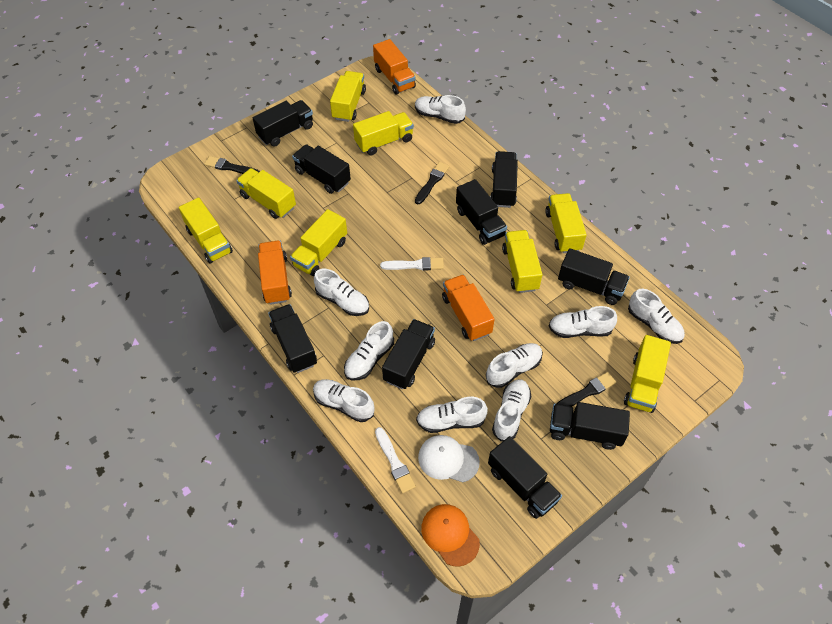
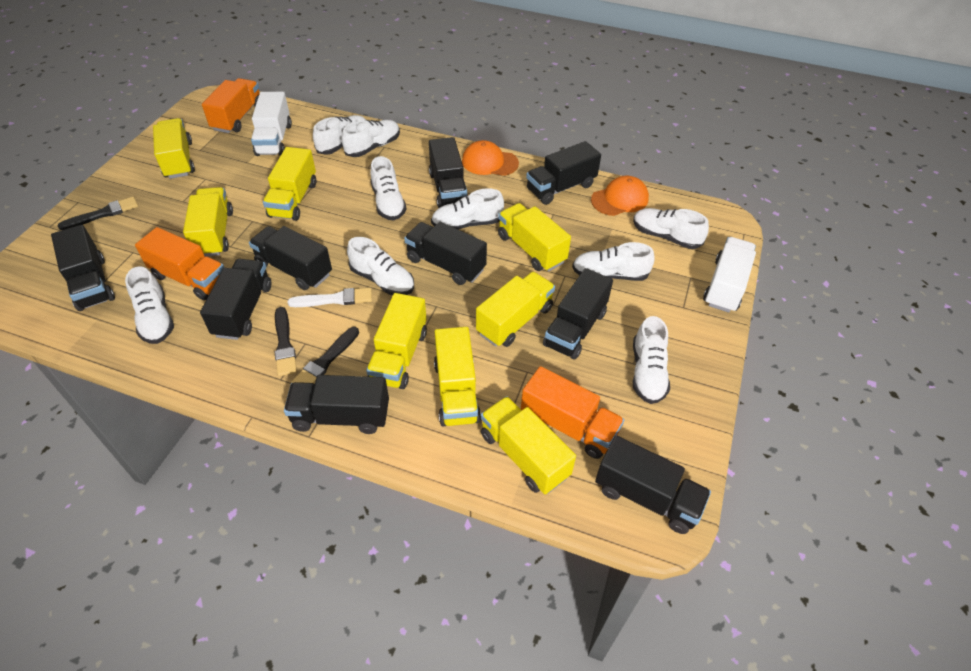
orange cap: [421,504,480,567] = 1 -> [462,140,519,176] [591,176,649,216] = 2
white brush: [375,427,416,494] [380,257,444,271] = 2 -> [288,288,372,307] = 1
white cap: [418,435,480,482] = 1 -> none = 0
white truck: none = 0 -> [251,92,292,156] [703,237,756,313] = 2

